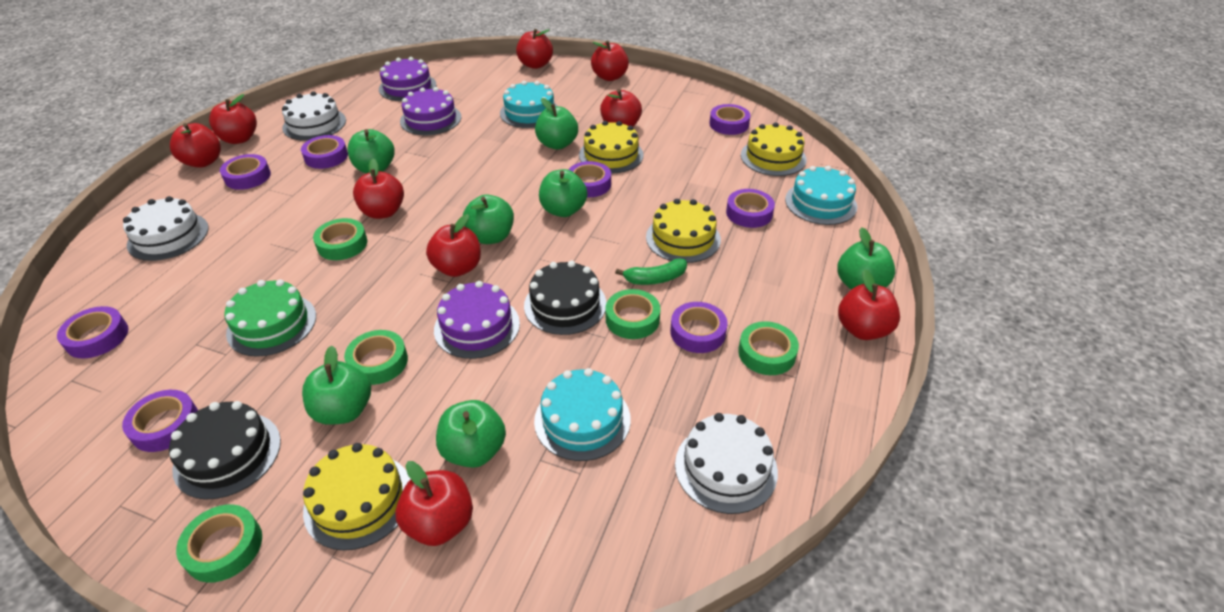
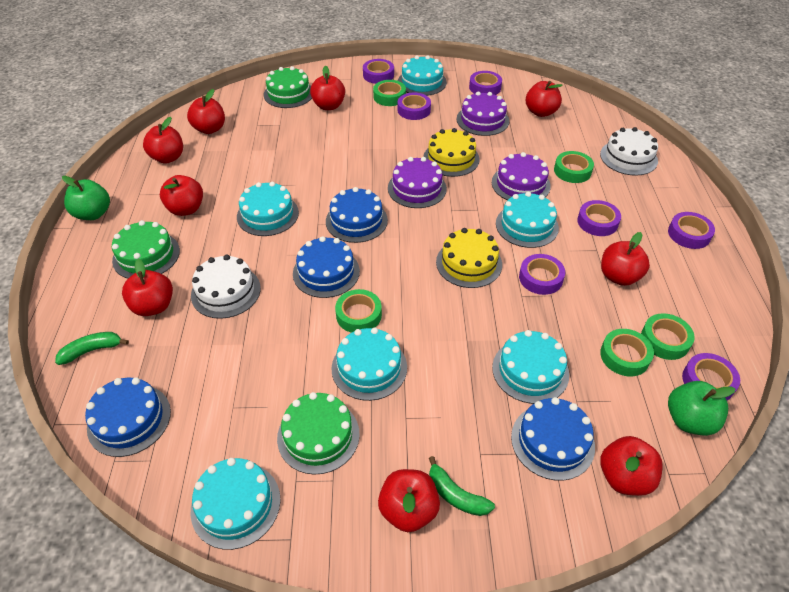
black cake: [169,401,281,500] [524,261,606,335] = 2 -> none = 0
blue cake: none = 0 -> [85,377,171,457] [293,236,360,298] [326,187,388,243] [511,397,595,481] = 4
green apple: [302,345,371,425] [347,129,395,173] [436,400,506,468] [463,194,514,244] [535,98,578,150] [539,169,588,217] [837,227,895,290] = 7 -> [62,176,110,220] [668,381,735,436] = 2
green banana: [615,258,687,285] = 1 -> [55,332,129,365] [429,456,495,516] = 2
green cake: [224,279,316,357] = 1 -> [112,220,180,279] [264,66,312,108] [277,392,360,475] = 3
purple tape: [57,306,129,358] [122,390,198,452] [220,154,271,190] [301,135,348,169] [568,161,611,197] [670,302,728,353] [709,104,750,135] [726,189,775,228] = 8 -> [363,59,394,84] [397,92,431,120] [469,71,502,95] [519,254,565,295] [577,200,621,236] [668,212,715,249] [682,353,740,400] = 7
turquoise cake: [500,81,557,128] [534,368,631,461] [785,166,857,225] = 3 -> [191,458,280,550] [237,182,299,236] [331,327,407,401] [398,55,447,96] [492,330,569,404] [496,192,559,248] = 6
white cake: [123,196,209,261] [282,91,346,141] [675,413,778,514] = 3 -> [191,255,261,319] [600,127,658,176] = 2
yellow cake: [303,443,410,551] [579,121,644,174] [646,199,721,263] [741,122,807,176] = 4 -> [423,128,480,177] [436,228,502,288] = 2

